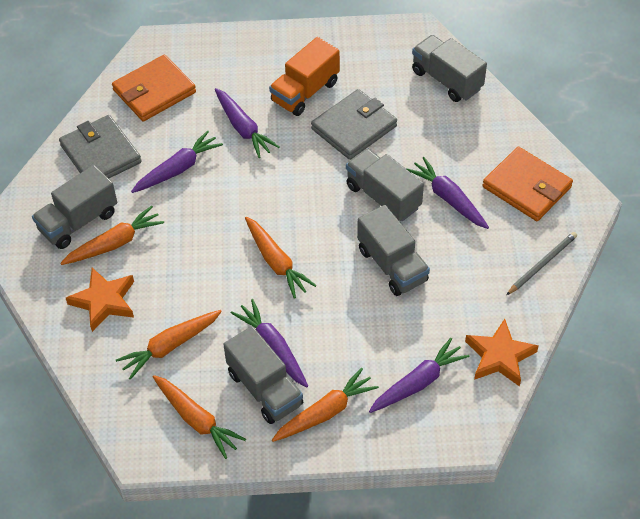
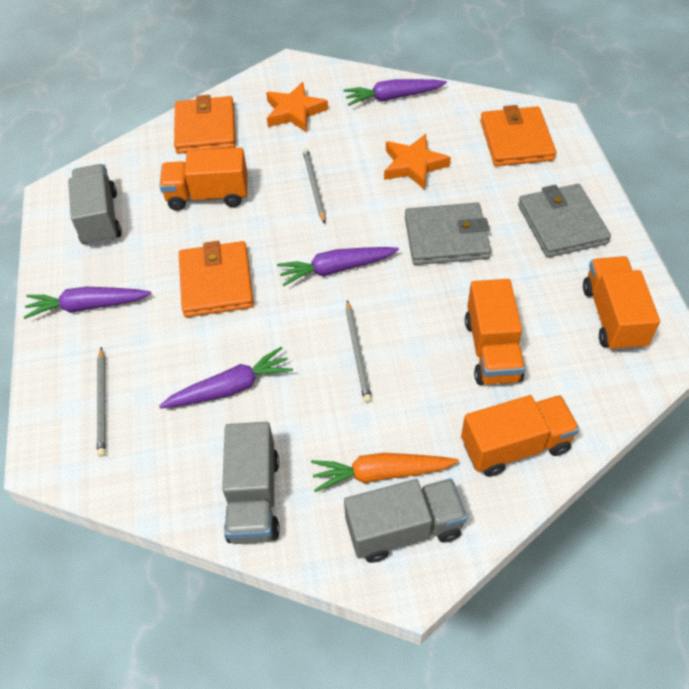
grey pencil: [506,232,577,295] = 1 -> [97,347,106,457] [303,148,326,224] [346,300,372,403] = 3
grey truck: [32,165,117,249] [223,326,303,424] [346,148,424,221] [357,205,430,296] [412,35,487,102] = 5 -> [68,164,122,246] [222,422,280,544] [344,478,467,563] = 3
orange carrot: [60,206,164,265] [116,310,222,380] [153,375,246,459] [245,217,317,299] [272,368,379,442] = 5 -> [311,453,459,492] = 1
orange truck: [269,37,340,116] = 1 -> [159,147,248,211] [461,395,580,477] [465,279,525,385] [583,256,660,352] = 4
orange wallet: [112,55,196,121] [482,147,573,221] = 2 -> [174,95,236,154] [179,241,254,317] [480,105,556,166] = 3
purple carrot: [131,130,223,193] [215,88,279,158] [230,299,308,387] [369,338,469,413] [406,157,489,229] = 5 -> [24,287,151,319] [159,347,293,409] [277,247,399,286] [344,79,447,106] = 4

